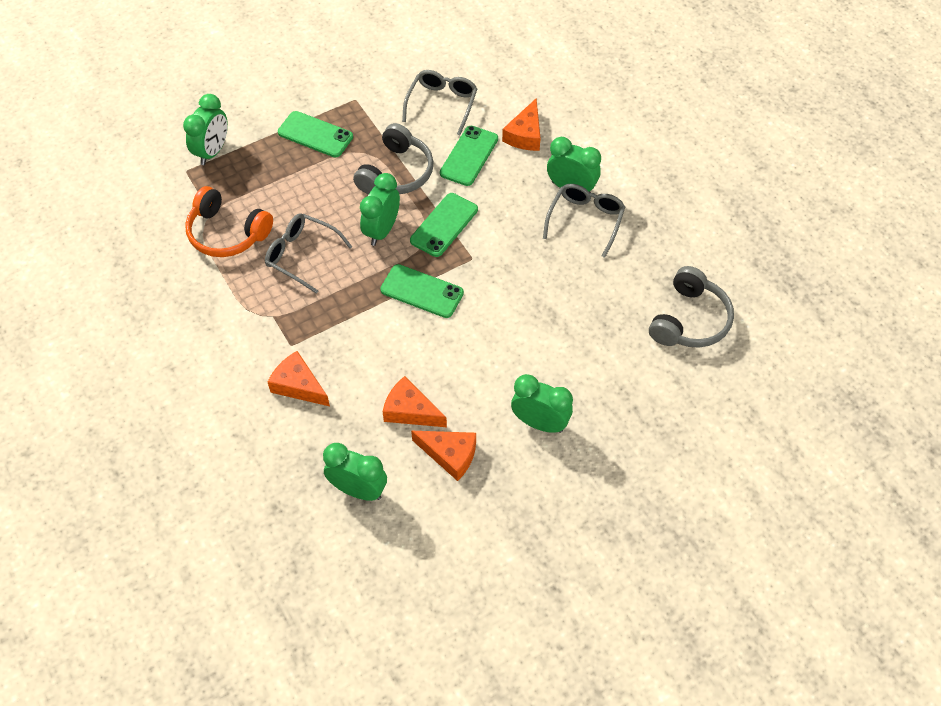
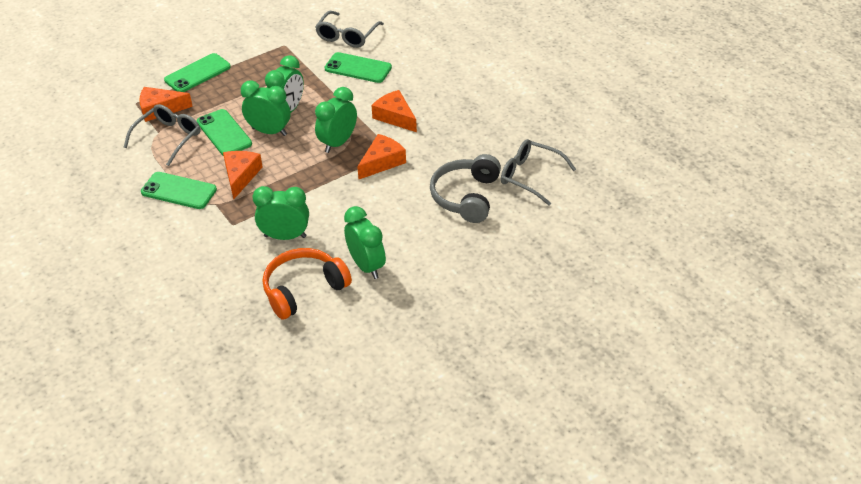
grey headphones: [353,123,434,194] [649,266,734,348] = 2 -> [430,154,501,223] = 1

